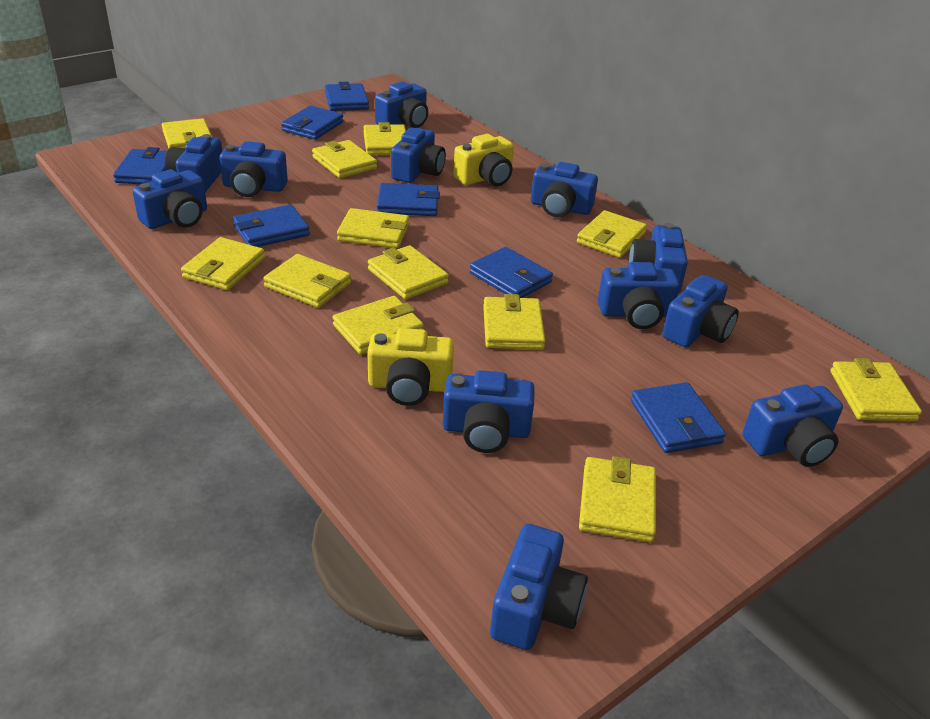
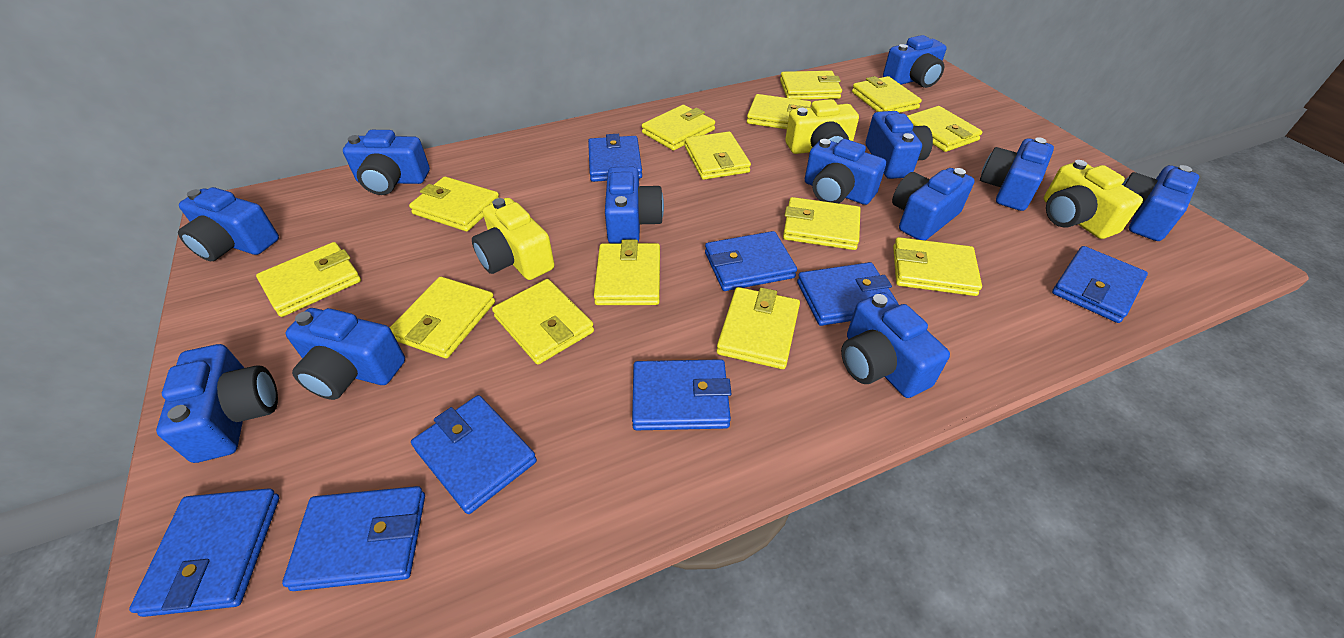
blue wallet: [113,147,167,184] [233,205,310,247] [281,106,343,140] [325,82,369,111] [377,183,440,216] [470,247,553,298] [631,382,726,453] = 7 -> [129,488,279,617] [282,486,425,591] [411,395,537,514] [588,134,642,182] [632,359,731,430] [705,231,797,291] [797,262,899,326] [1052,246,1148,323] = 8
yellow camera: [367,328,454,406] [453,134,514,186] = 2 -> [472,198,554,280] [785,99,859,154] [1044,160,1143,239] = 3
yellow wallet: [162,118,213,148] [181,237,265,290] [263,254,351,308] [312,140,377,178] [333,296,424,355] [337,208,409,249] [363,122,406,155] [368,245,449,300] [483,294,545,350] [577,210,647,258] [579,456,656,542] [830,358,922,421] = 12 -> [256,242,361,317] [390,277,495,358] [409,177,499,231] [492,279,594,365] [594,240,660,305] [642,105,715,151] [685,131,751,180] [717,287,800,369] [747,94,811,129] [780,71,842,100] [783,197,860,250] [852,76,922,113] [893,237,982,296] [907,106,982,152] = 14

